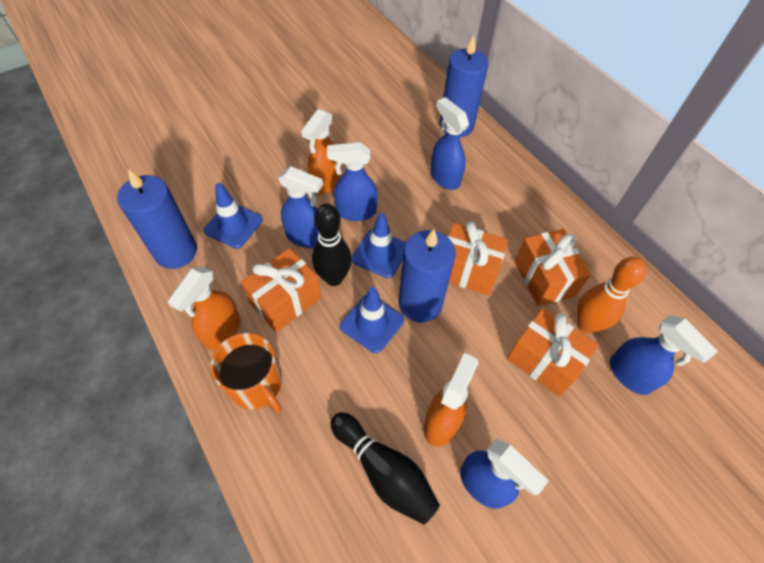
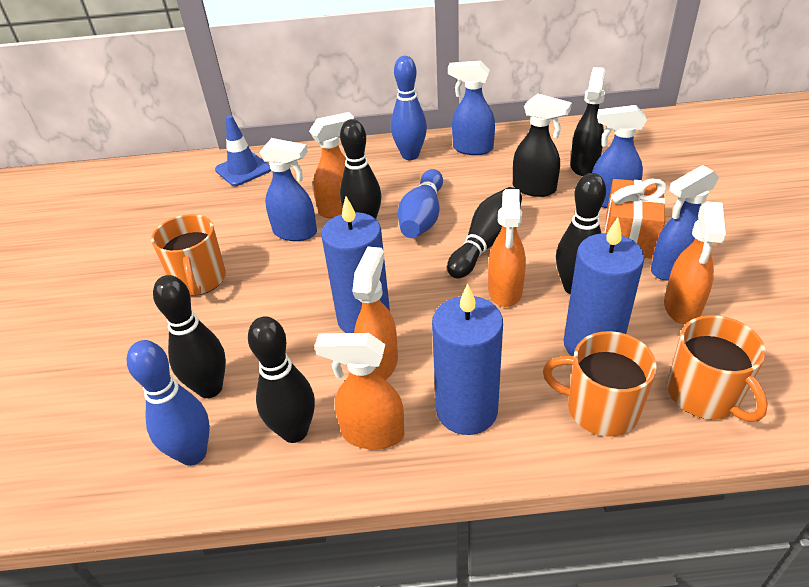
black bowling pin: [312,204,352,286] [330,412,440,525] = 2 -> [153,275,226,398] [248,316,315,443] [340,119,381,219] [447,187,522,279] [556,173,606,295] = 5
black spray bottle: none = 0 -> [513,94,572,197] [570,67,606,176] = 2
blue bowling pin: none = 0 -> [127,340,210,466] [391,56,427,160] [398,169,443,238] = 3
blue spray bottle: [278,166,323,248] [327,142,378,221] [430,97,469,190] [460,438,549,509] [610,315,718,395] = 5 -> [259,138,317,241] [448,61,495,155] [592,105,647,208] [651,165,719,281] = 4
blue traffic cone: [204,183,263,249] [340,287,404,353] [352,213,406,278] = 3 -> [215,115,271,186] = 1
orange bowling pin: [577,257,646,333] = 1 -> none = 0
orange gift: [241,248,321,332] [447,221,508,295] [507,308,599,397] [514,229,591,306] = 4 -> [604,178,667,259] = 1
orange mug: [211,333,282,413] = 1 -> [151,214,226,296] [543,331,657,436] [667,315,768,422] = 3
orange spray bottle: [167,266,240,350] [301,109,340,195] [424,353,478,447] = 3 -> [309,112,354,218] [314,333,405,449] [352,246,398,380] [488,189,526,307] [664,202,726,324] = 5

